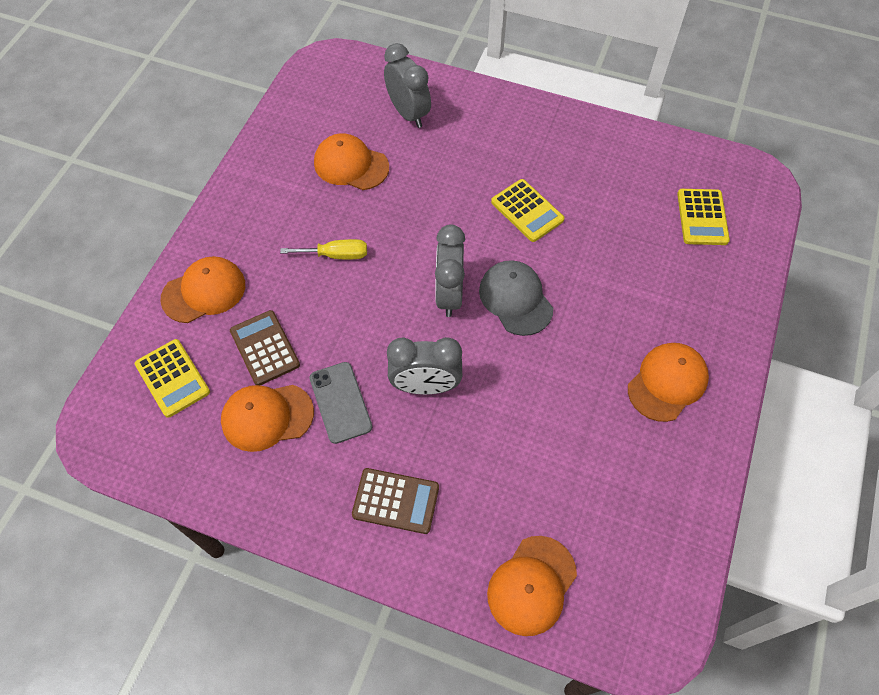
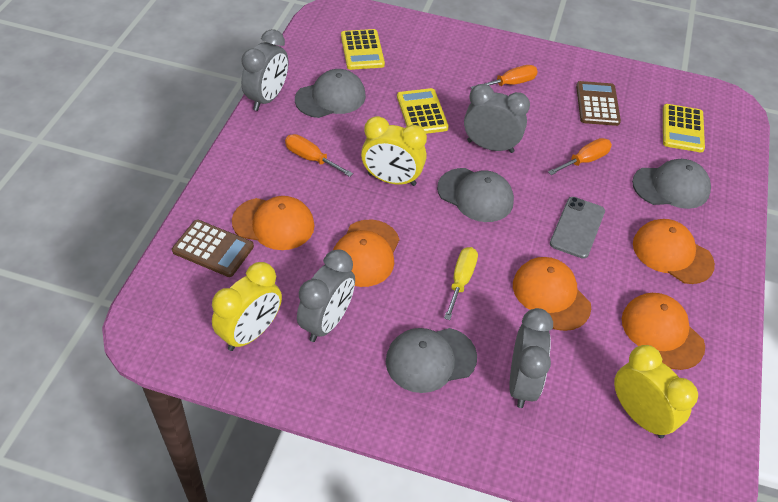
grey cap: [479,260,553,336] = 1 -> [295,69,366,118] [386,328,477,393] [437,168,514,222] [632,159,711,209] = 4
grey clock: [384,43,431,128] [387,337,462,395] [435,225,465,317] = 3 -> [241,29,288,111] [297,249,355,342] [464,84,530,153] [509,308,553,408] = 4
orange screwdriver: none = 0 -> [285,134,353,177] [471,65,538,89] [548,138,612,175] = 3
yellow clock: none = 0 -> [212,262,282,351] [361,116,427,186] [614,345,698,438] = 3

